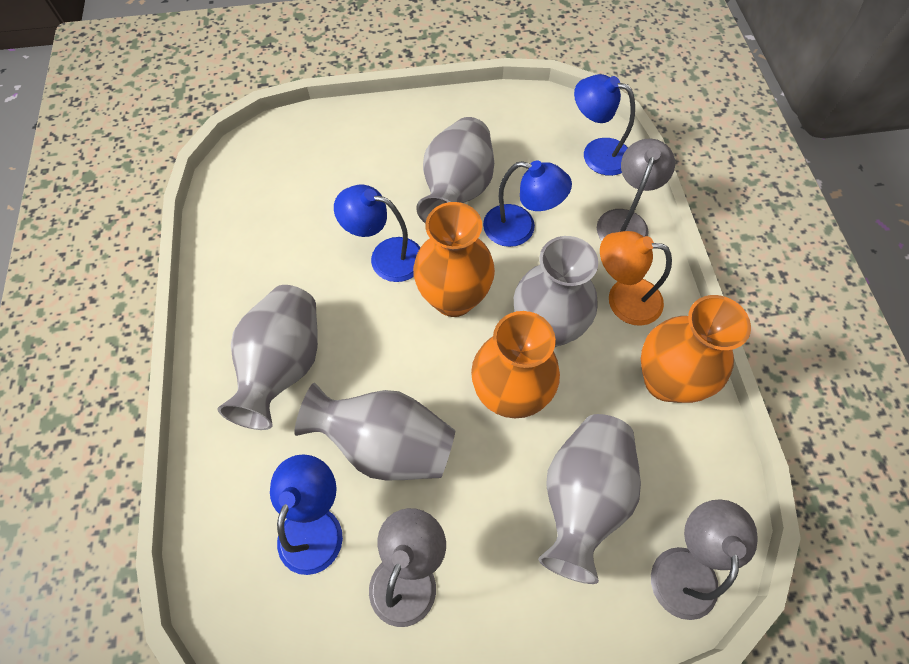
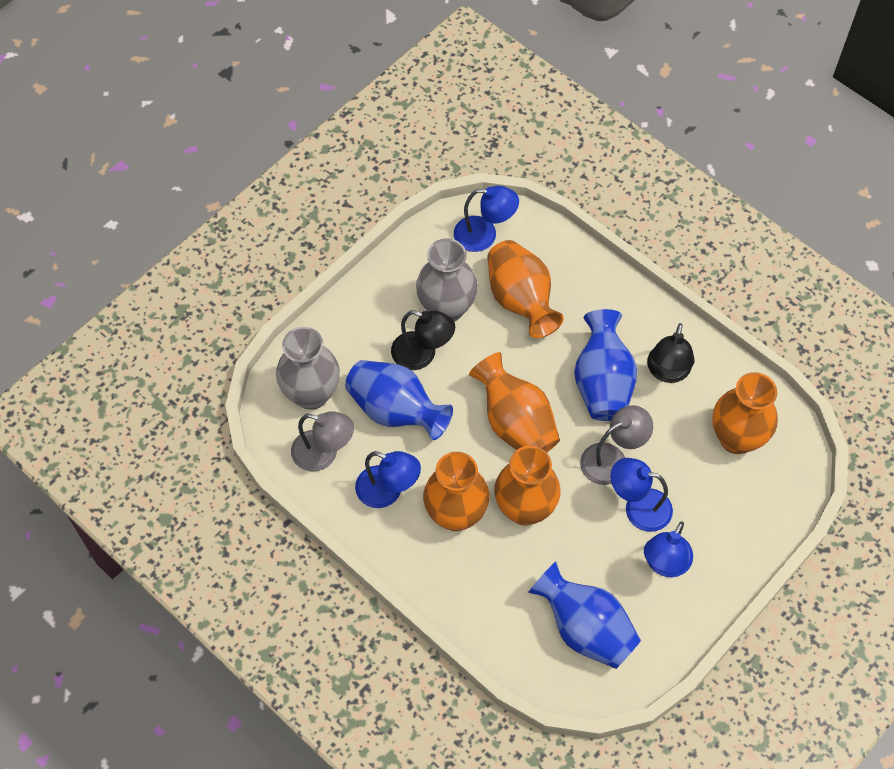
black lamp: none = 0 -> [391,310,455,370] [647,323,694,383] = 2
blue vase: none = 0 -> [345,360,453,440] [528,561,641,669] [574,309,637,421] = 3
grey lamp: [369,508,446,627] [597,139,675,241] [651,499,758,620] = 3 -> [291,411,354,472] [580,405,653,485] = 2
grey vase: [218,285,318,430] [294,383,455,480] [416,117,494,223] [514,236,598,347] [538,414,641,584] = 5 -> [276,327,340,410] [416,238,478,322] = 2
orange lamp: [600,231,672,326] = 1 -> none = 0
orange vase: [413,202,495,317] [471,311,560,418] [641,295,751,403] = 3 -> [423,452,490,531] [469,352,560,452] [487,240,564,338] [494,446,561,526] [712,372,778,454] = 5

